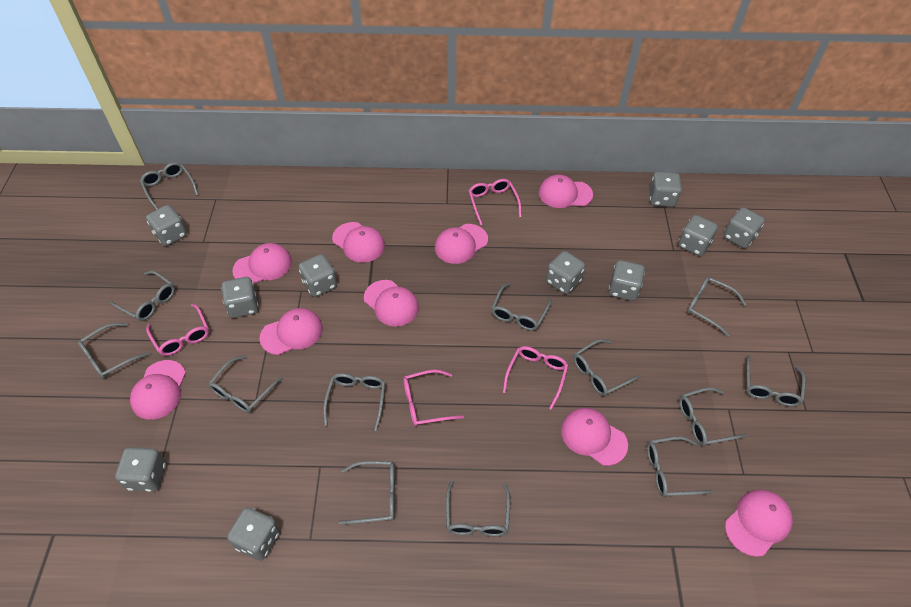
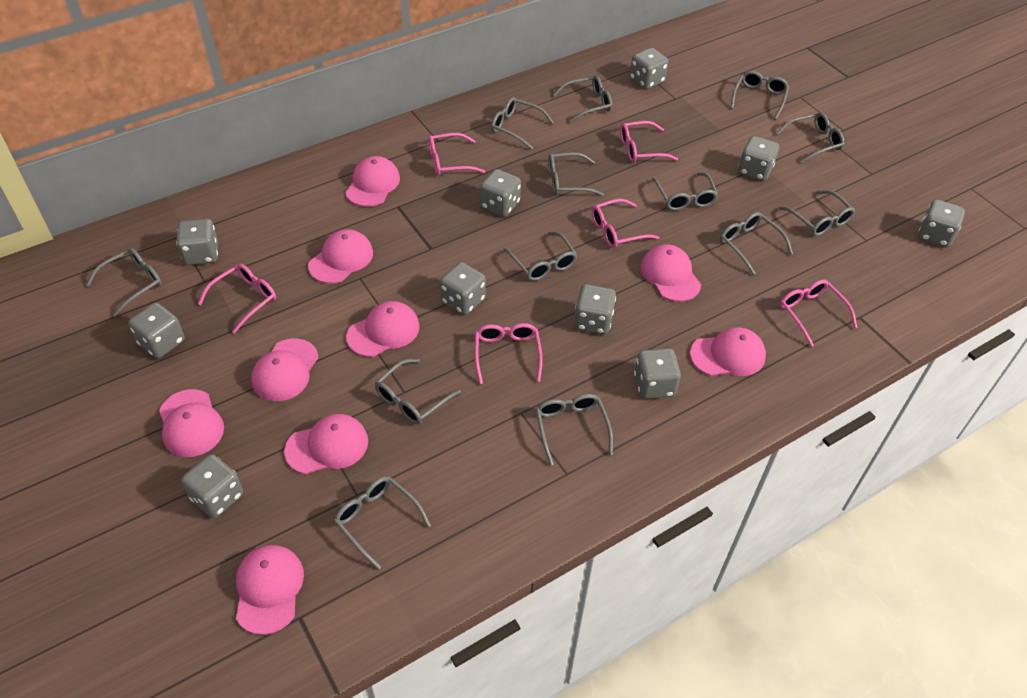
pink glasses: [146,304,209,356] [403,370,464,426] [468,179,522,225] [503,346,569,410] = 4 -> [198,264,276,334] [428,133,485,176] [475,323,543,384] [591,199,660,248] [620,121,678,162] [780,280,857,347] = 6

